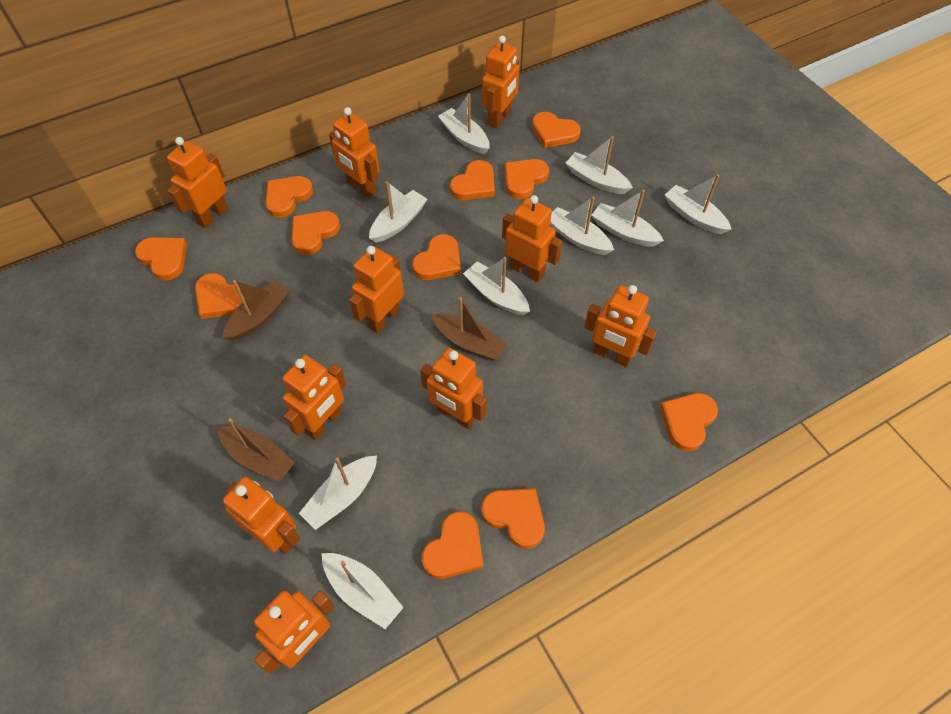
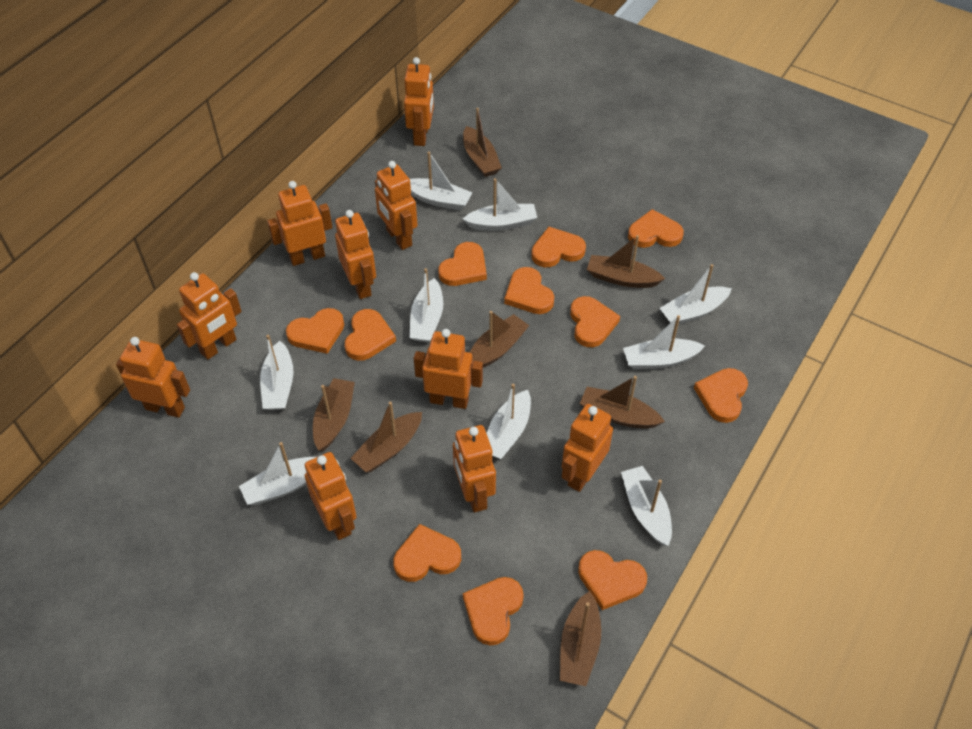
brown boat: [217,418,295,482] [222,280,290,341] [431,297,507,361] = 3 -> [313,378,355,451] [351,401,422,472] [463,108,502,177] [469,311,529,368] [560,591,601,686] [580,376,665,429] [587,235,665,288] = 7

